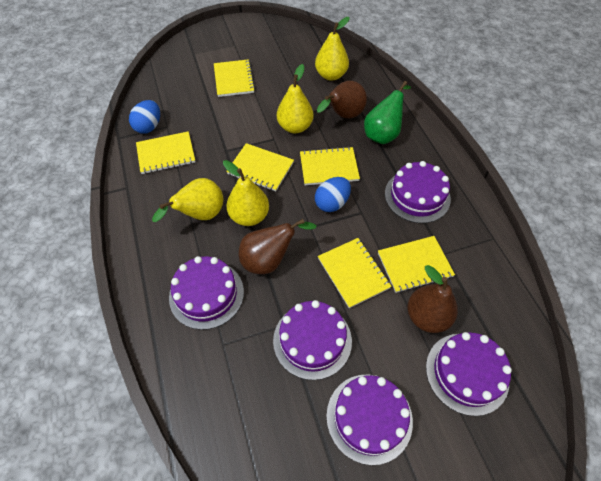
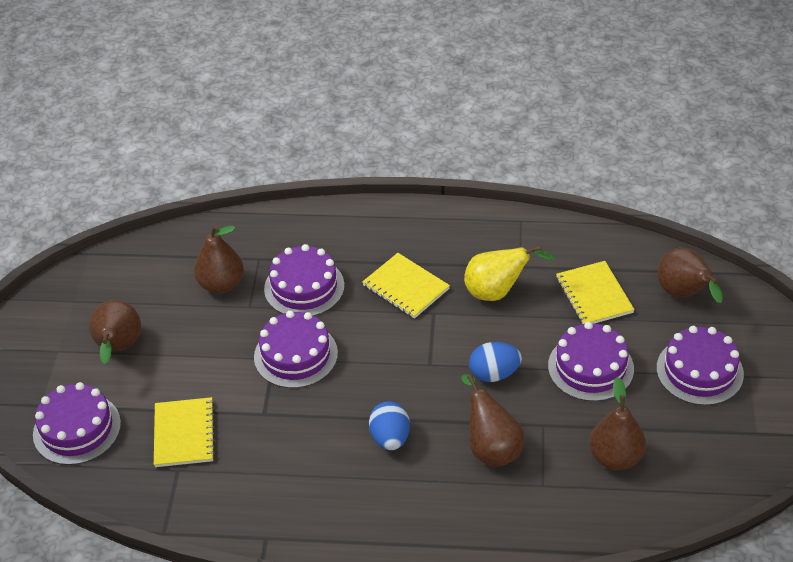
brown pear: [239,219,317,274] [317,81,367,119] [407,265,458,333] = 3 -> [89,300,141,364] [194,225,244,294] [461,374,524,467] [589,377,646,470] [658,247,723,303] = 5
green pear: [364,81,411,144] = 1 -> none = 0
yellow notebook: [136,131,195,174] [214,59,255,97] [226,143,294,191] [300,147,360,185] [318,238,392,308] [378,236,455,293] = 6 -> [154,397,215,467] [362,253,450,319] [556,261,635,324] = 3
yellow pear: [152,178,223,222] [223,160,269,226] [277,64,313,133] [315,17,350,81] = 4 -> [464,245,555,301] = 1

